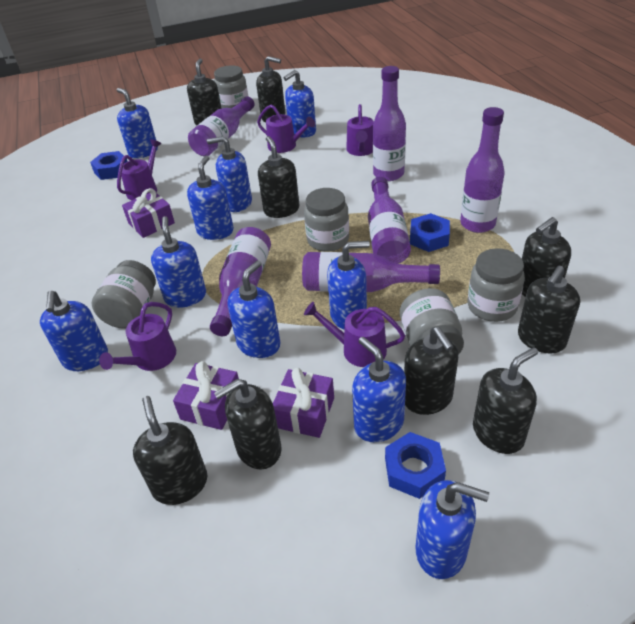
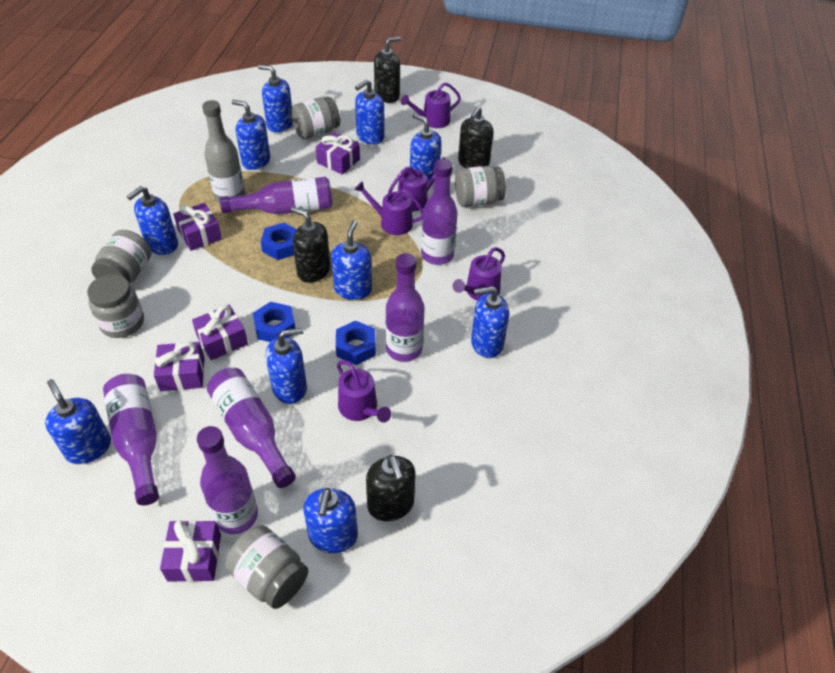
black soap dispenser: [133,396,208,505] [187,59,222,126] [214,379,281,469] [256,56,285,122] [258,136,299,218] [404,327,459,415] [473,347,538,454] [518,266,580,353] [522,217,571,297] = 9 -> [291,207,330,283] [366,455,416,521] [374,37,401,103] [458,106,494,168] = 4
grey bottle: none = 0 -> [202,100,245,203] = 1
purple gift: [122,188,175,238] [173,361,239,430] [273,368,334,438] = 3 -> [154,342,204,391] [160,520,221,582] [173,203,222,251] [192,305,248,360] [316,132,360,175] = 5

